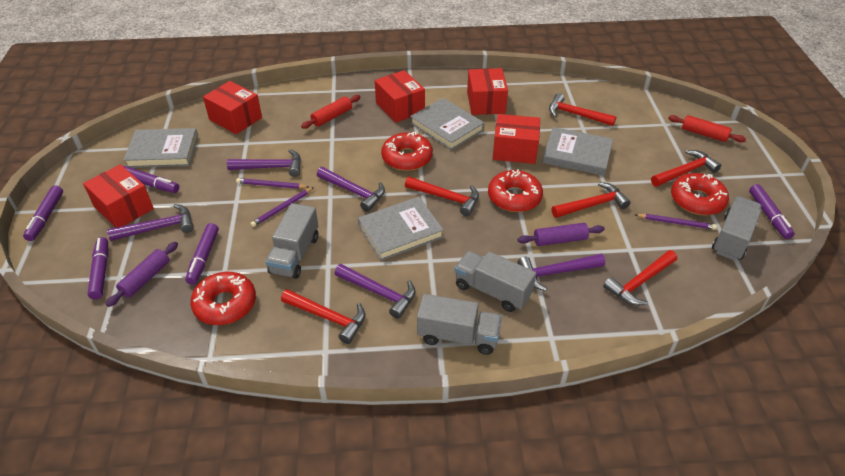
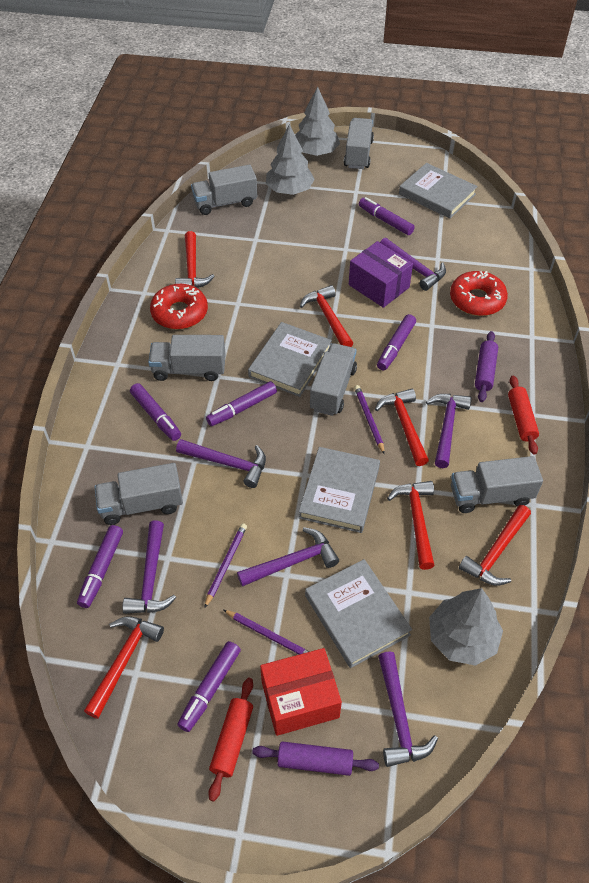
grey tree: none = 0 -> [266,124,315,195] [295,87,340,156] [429,588,503,666] = 3
grey truck: [265,203,318,279] [417,294,502,355] [455,251,536,312] [712,197,762,260] = 4 -> [95,463,183,525] [148,335,226,381] [191,165,257,215] [310,343,357,416] [344,118,374,169] [451,456,543,513] = 6
purple box: none = 0 -> [349,241,413,308] = 1
purple hammer: [107,204,194,241] [227,149,301,177] [317,167,385,212] [334,264,416,319] [518,254,605,291] = 5 -> [122,521,176,614] [176,439,266,488] [237,527,339,587] [378,651,438,767] [380,238,446,291] [426,394,472,468] = 6
purple marker: [23,185,63,241] [88,237,108,300] [123,166,179,193] [185,223,219,285] [749,184,795,239] = 5 -> [77,525,123,608] [130,383,181,441] [177,641,241,732] [206,381,277,426] [359,197,415,235] [377,314,416,370] = 6
red box: [83,164,154,228] [203,81,262,134] [375,70,425,123] [467,68,508,115] [493,114,540,164] = 5 -> [260,648,342,736] = 1
red donut: [190,272,256,325] [381,132,433,171] [488,169,543,212] [671,173,729,215] = 4 -> [150,284,208,329] [450,271,508,316] = 2

